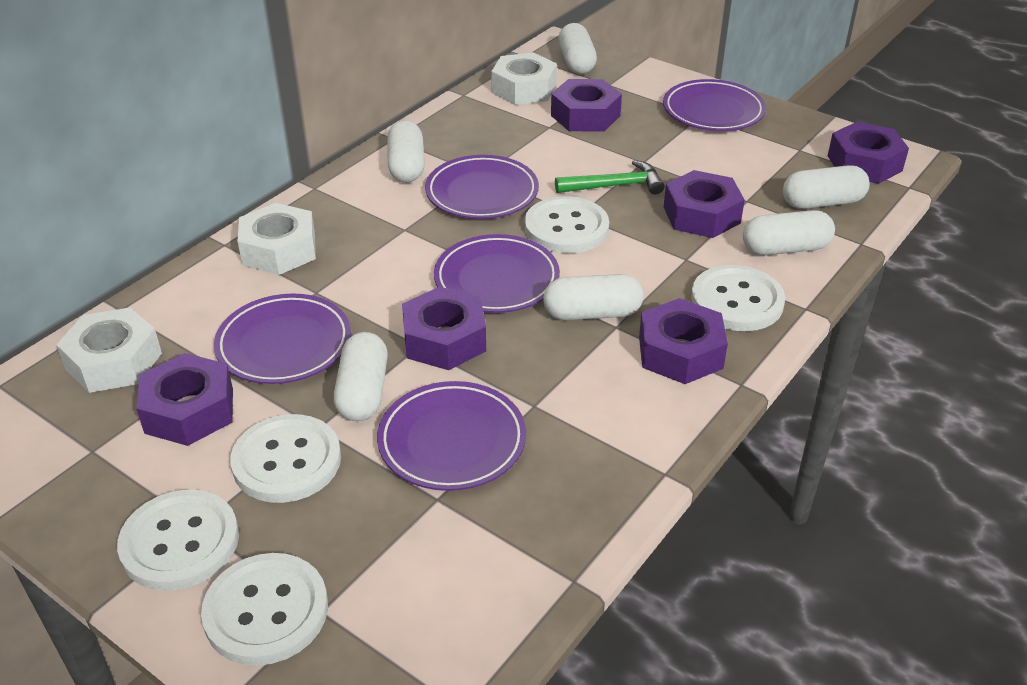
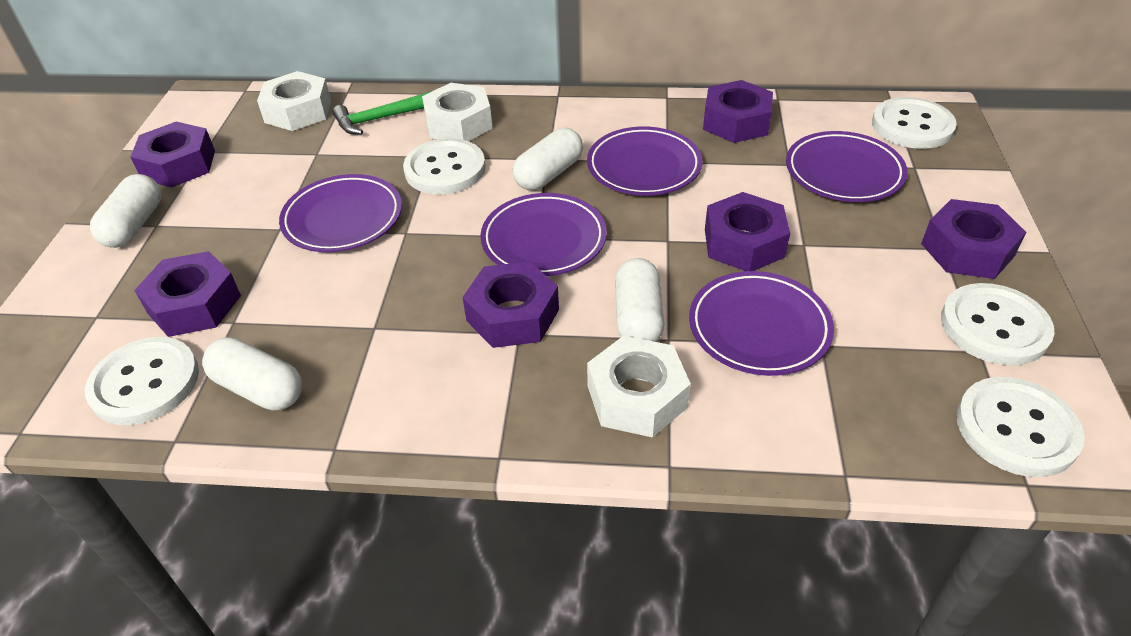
white capsule: [334,332,388,421] [387,121,425,183] [543,274,644,320] [558,23,597,74] [743,210,835,255] [783,165,869,209] = 6 -> [90,174,161,248] [202,337,302,411] [513,128,583,190] [615,258,664,342] = 4

